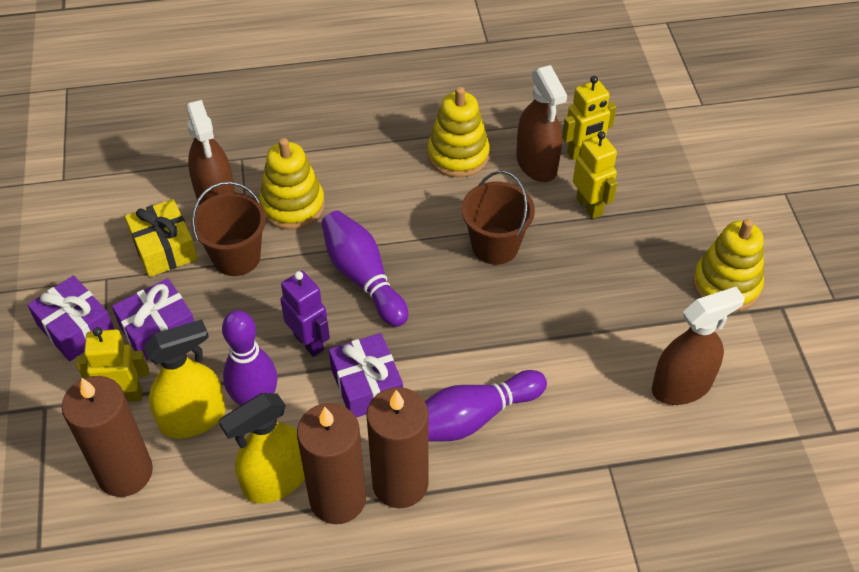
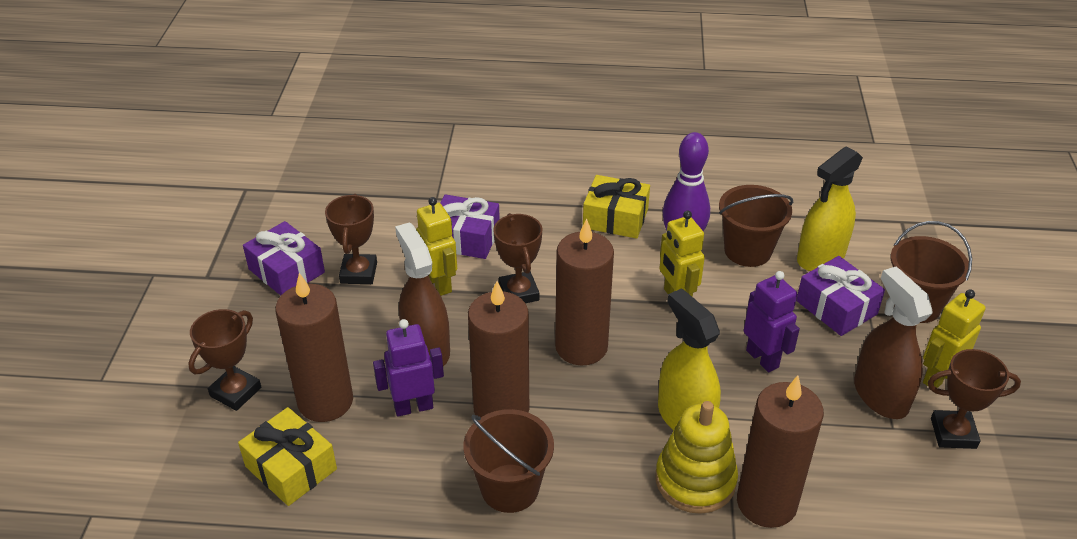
brown bucket: [191,181,266,276] [461,171,535,265] = 2 -> [463,409,554,513] [719,185,793,267] [890,221,972,323] = 3
brown candle: [62,376,153,497] [297,403,366,524] [366,387,429,508] = 3 -> [275,273,353,422] [468,281,529,417] [555,218,614,366] [737,375,824,528] = 4
brown spray bottle: [186,100,235,206] [516,65,567,182] [652,287,745,405] = 3 -> [395,222,450,366] [854,266,933,419] = 2
brown trophy: none = 0 -> [188,309,261,411] [325,194,377,284] [493,213,542,303] [928,349,1021,449] = 4
purple bowling pin: [222,310,278,406] [321,211,408,327] [425,370,547,442] = 3 -> [662,132,710,232] = 1
purple robot: [280,271,330,357] = 1 -> [373,319,444,417] [744,271,800,372] = 2
yellow gift: [125,199,198,277] = 1 -> [238,407,337,506] [583,175,650,239] = 2
yellow stacking toy: [259,138,325,230] [427,87,490,178] [693,219,764,311] = 3 -> [655,401,738,514] = 1

